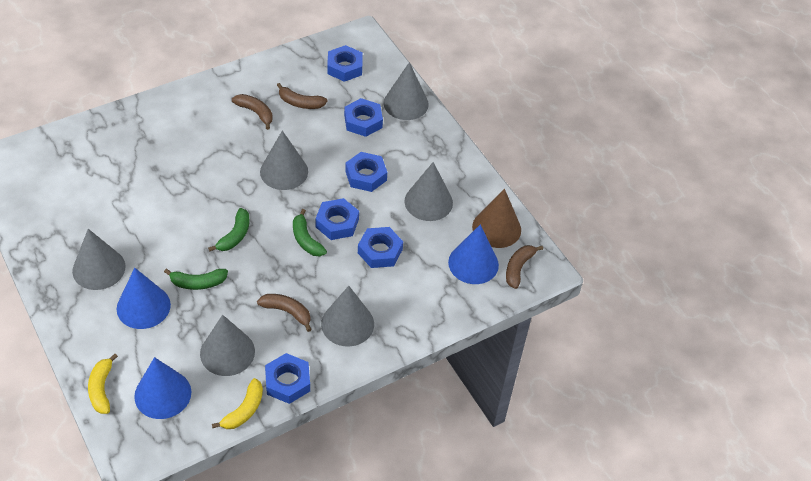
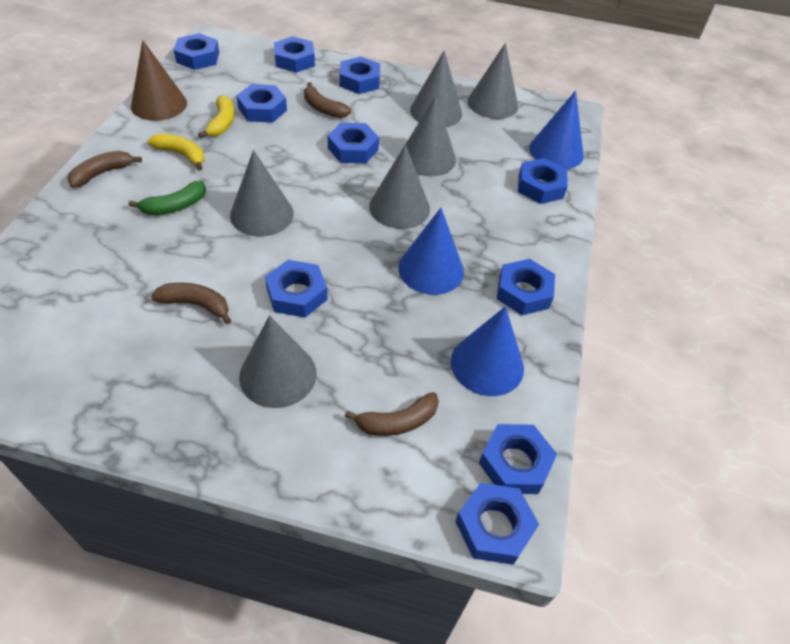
blue nut: [265,353,310,404] [315,198,359,240] [327,45,363,82] [344,98,383,137] [345,152,387,192] [358,227,403,268] = 6 -> [174,33,219,70] [236,84,287,123] [265,260,327,318] [274,36,315,73] [328,123,379,163] [339,57,380,94] [455,483,539,565] [479,424,557,494] [497,259,555,315] [518,158,568,204] = 10
green banana: [164,269,228,290] [208,208,249,251] [293,209,327,256] = 3 -> [129,181,206,215] = 1

